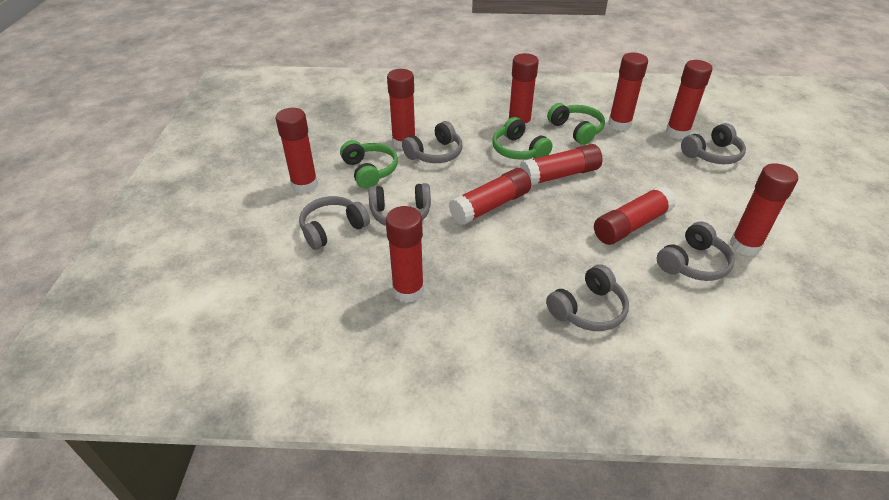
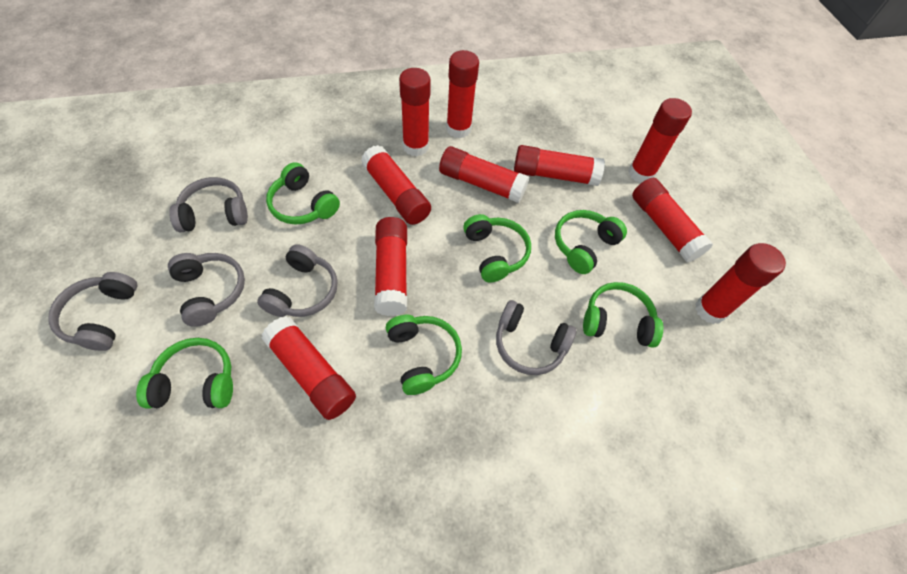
green headphones: [340,140,398,189] [492,117,553,160] [547,103,605,145] = 3 -> [136,338,233,409] [266,162,340,225] [386,315,462,395] [463,214,531,283] [555,210,627,274] [583,282,663,348] = 6
grey headphones: [299,196,370,250] [368,183,431,226] [402,121,463,163] [546,264,629,331] [657,221,735,281] [681,123,746,164] = 6 -> [48,272,138,351] [168,253,245,327] [169,177,248,232] [257,244,337,317] [496,300,577,375] = 5

